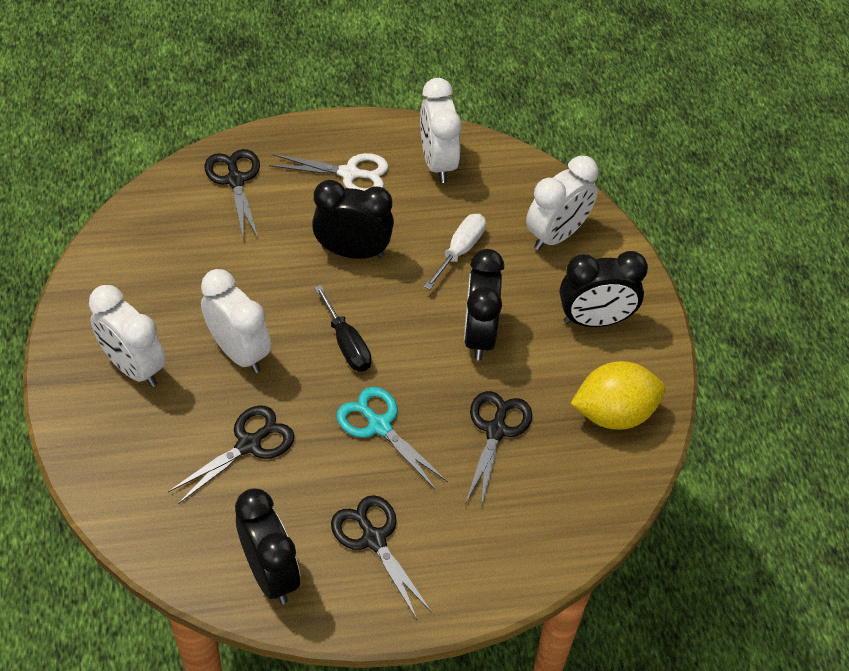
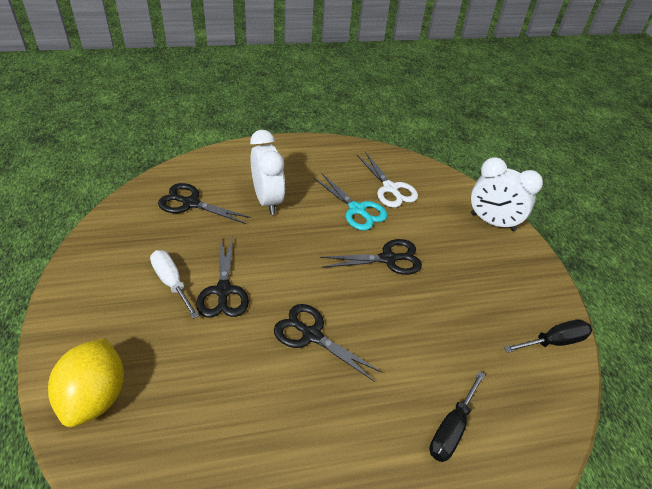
black clock: [235,489,300,604] [312,180,394,259] [464,249,504,360] [560,251,648,327] = 4 -> none = 0
black screwdriver: [314,285,371,372] = 1 -> [429,371,486,462] [504,319,592,353] = 2
white clock: [89,285,166,387] [201,269,271,373] [420,78,462,183] [526,156,598,250] = 4 -> [250,130,285,215] [471,157,543,231] = 2

